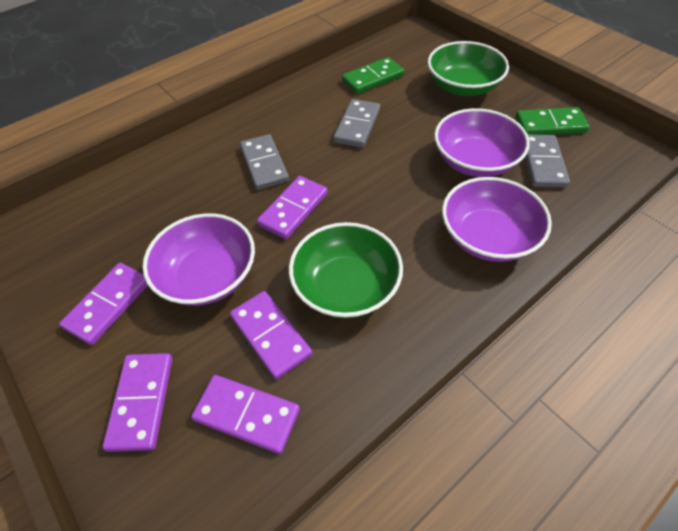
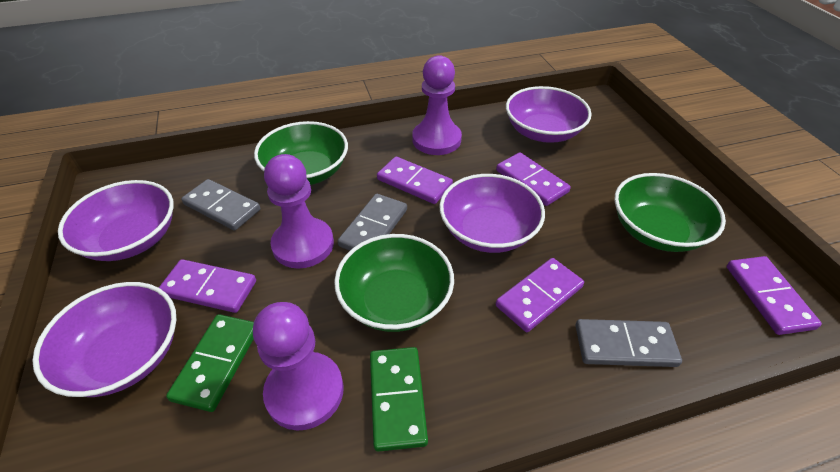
green bowl: [289,222,403,318] [428,41,509,96] = 2 -> [254,121,348,185] [334,234,454,332] [614,173,726,252] = 3
purple bowl: [142,213,255,306] [434,108,530,177] [442,177,552,262] = 3 -> [32,282,176,397] [58,180,174,261] [439,174,545,253] [506,86,592,143] = 4
purple pawn: none = 0 -> [253,302,344,430] [264,154,334,269] [412,55,462,155] = 3

